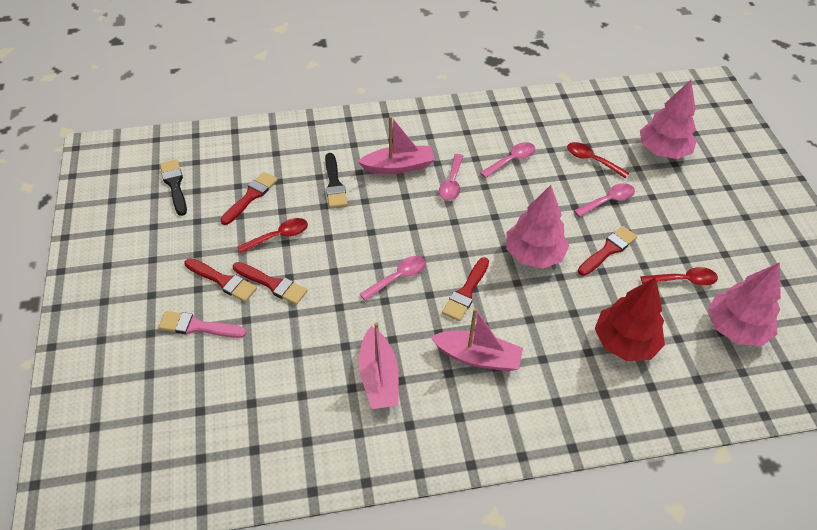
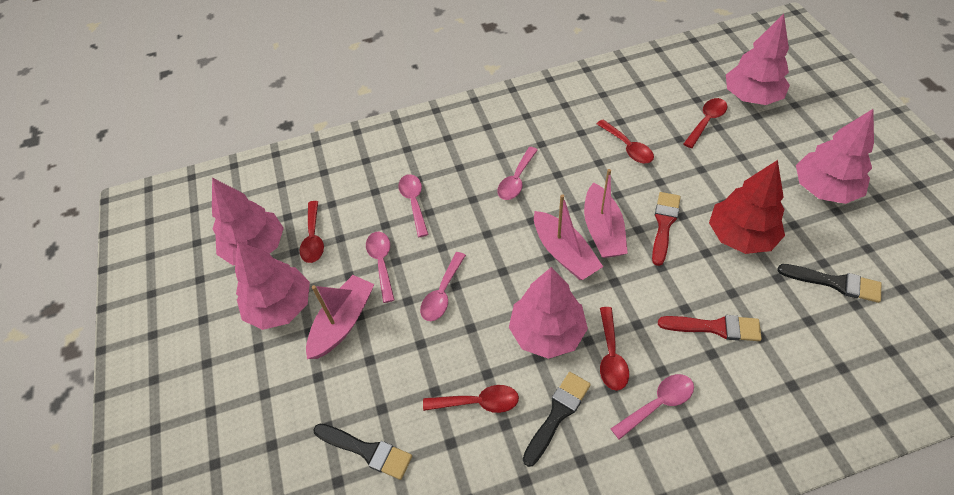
black brush: [160,159,187,216] [325,153,348,208] = 2 -> [313,424,412,480] [523,372,591,467] [777,264,881,303] = 3
pink brush: [158,311,247,338] = 1 -> none = 0
pink spoon: [360,256,426,301] [439,154,463,201] [480,142,535,178] [574,183,635,217] = 4 -> [366,232,395,303] [398,174,429,237] [420,252,466,321] [497,147,538,200] [611,374,694,440] = 5
pink tree: [506,185,569,269] [640,80,697,159] [708,262,781,346] = 3 -> [212,178,284,266] [235,241,310,330] [509,267,588,359] [726,14,790,105] [796,109,874,204] = 5
red brush: [184,258,257,302] [220,172,278,225] [233,262,307,305] [442,257,489,321] [578,226,637,276] = 5 -> [652,192,681,266] [658,315,762,341] = 2
red spoon: [237,218,308,254] [567,142,629,178] [640,267,718,286] = 3 -> [300,201,324,263] [423,385,519,413] [597,120,654,163] [600,307,629,391] [683,98,727,148] = 5

